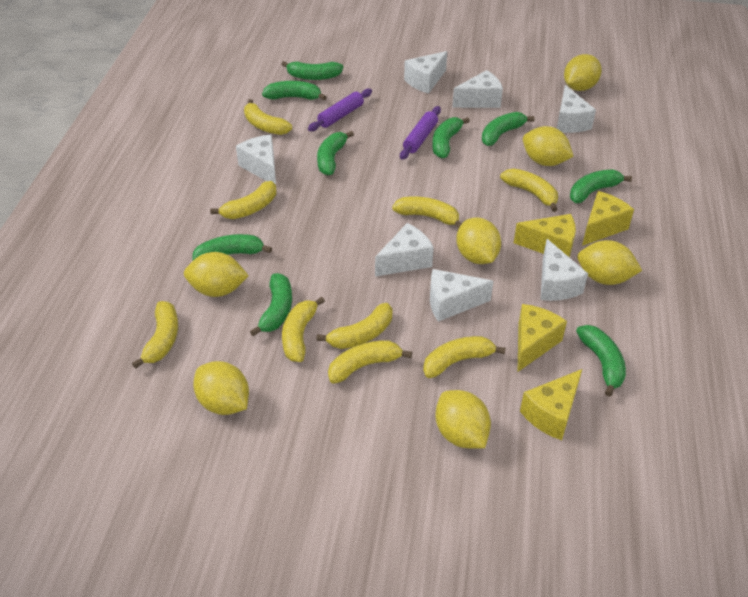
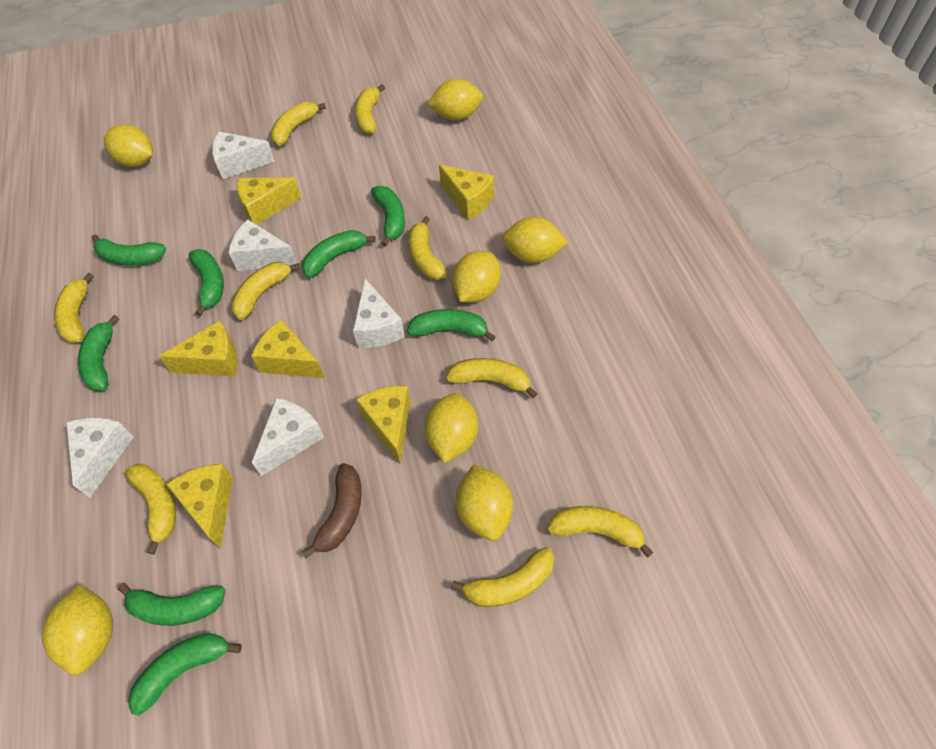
brown banana: none = 0 -> [302,463,362,558] = 1
green banana: [192,234,272,260] [250,273,292,336] [262,81,327,100] [281,61,343,80] [317,131,354,175] [432,117,470,158] [482,112,535,146] [570,169,632,203] [576,325,626,397] = 9 -> [78,315,120,391] [92,234,166,266] [118,583,226,626] [128,633,242,716] [189,249,224,316] [302,230,376,278] [371,186,405,247] [407,309,496,341] = 8
purple rolling pin: [308,89,372,131] [400,106,441,160] = 2 -> none = 0
white cheese: [236,135,276,184] [375,223,434,277] [404,51,447,94] [430,269,493,322] [452,70,503,108] [541,239,588,301] [557,85,596,133] = 7 -> [66,418,134,498] [212,132,275,179] [228,220,297,271] [252,398,324,476] [353,279,405,348] = 5
yellow cheese: [514,214,576,258] [518,304,567,372] [520,369,582,440] [582,191,634,246] = 4 -> [159,321,238,377] [166,464,233,549] [237,177,302,225] [251,319,325,378] [356,386,411,465] [439,165,494,220] = 6

